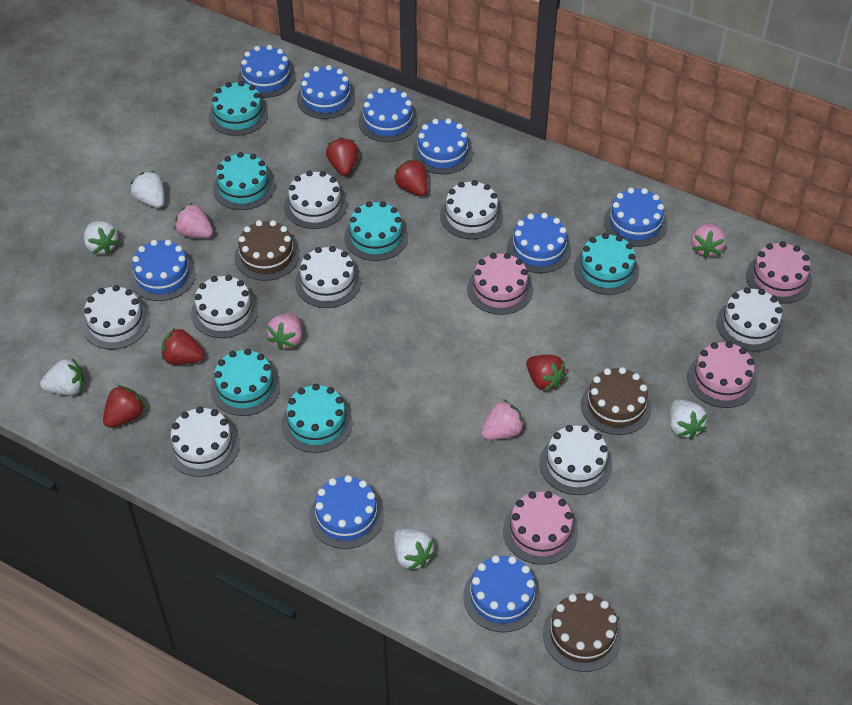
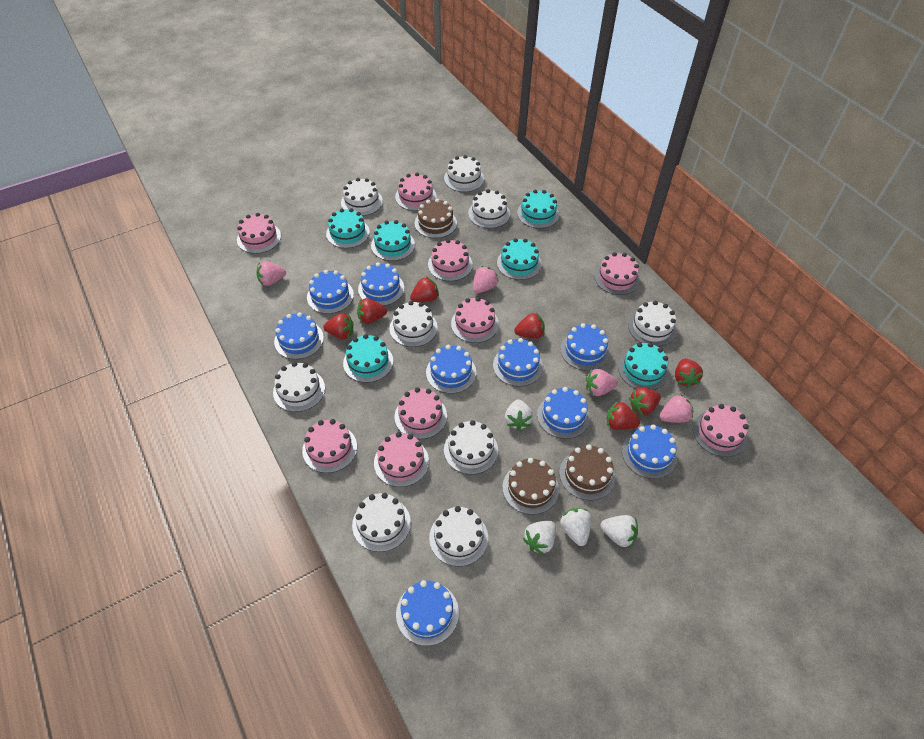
pink cake: [467,253,533,315] [503,491,578,565] [687,341,757,408] [746,241,812,304] = 4 -> [237,213,281,254] [302,419,357,473] [374,432,429,487] [394,387,447,439] [395,173,437,211] [428,239,473,281] [451,297,499,343] [594,252,640,295] [693,404,749,457] = 9
red strawberry: [103,385,145,428] [161,328,204,365] [326,137,359,176] [394,159,428,196] [526,355,567,391] = 5 -> [323,313,354,339] [357,298,387,324] [410,277,439,302] [514,313,545,339] [607,401,640,430] [629,387,661,416] [675,359,704,388] = 7
white cake: [82,285,150,349] [167,407,239,477] [191,275,258,338] [284,171,347,229] [295,246,361,308] [440,180,503,239] [540,425,612,495] [716,287,784,352] = 8 -> [273,362,325,412] [341,178,383,216] [352,493,411,552] [389,301,438,347] [429,506,488,566] [444,155,484,192] [444,420,498,475] [468,189,510,228] [628,301,677,347] = 9
white strawberry: [40,358,85,396] [84,221,119,255] [130,171,165,208] [394,529,435,571] [670,399,707,439] = 5 -> [505,399,533,431] [523,521,556,555] [560,508,592,546] [601,515,638,548] = 4

